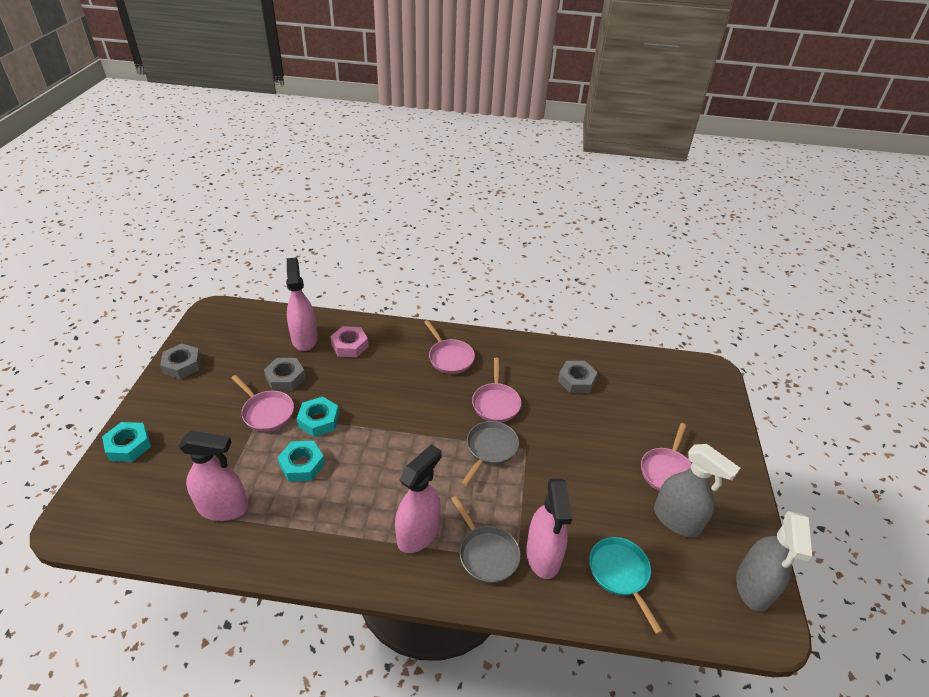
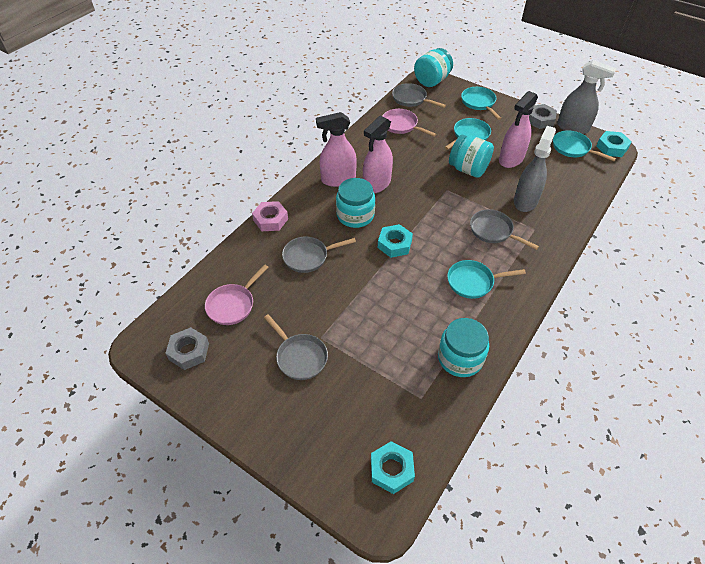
grey nut: [160,344,201,379] [264,358,306,391] [558,361,598,393] = 3 -> [165,327,209,370] [529,104,557,129] = 2
grey pan: [451,496,520,583] [461,421,519,486] = 2 -> [264,314,328,380] [282,237,356,273] [392,83,446,108] [470,209,539,250] = 4
pink pan: [231,375,294,432] [424,320,475,374] [472,358,521,422] [641,423,692,491] = 4 -> [205,264,268,325] [382,109,436,137] = 2
pink spray bottle: [179,430,248,521] [286,258,318,351] [395,444,442,553] [526,479,572,579] = 4 -> [316,112,357,187] [363,116,393,194] [499,91,538,168] = 3
turquoise jar: none = 0 -> [336,178,375,228] [414,48,453,87] [438,318,489,377] [449,135,494,178] = 4
turquoise pan: [589,537,663,634] = 1 -> [445,118,491,150] [447,260,526,299] [461,87,501,120] [553,130,616,161] = 4

